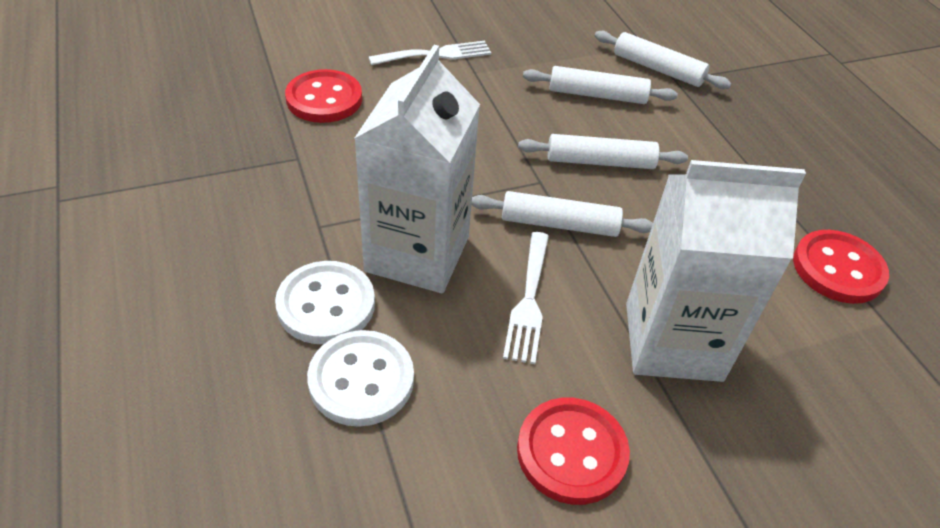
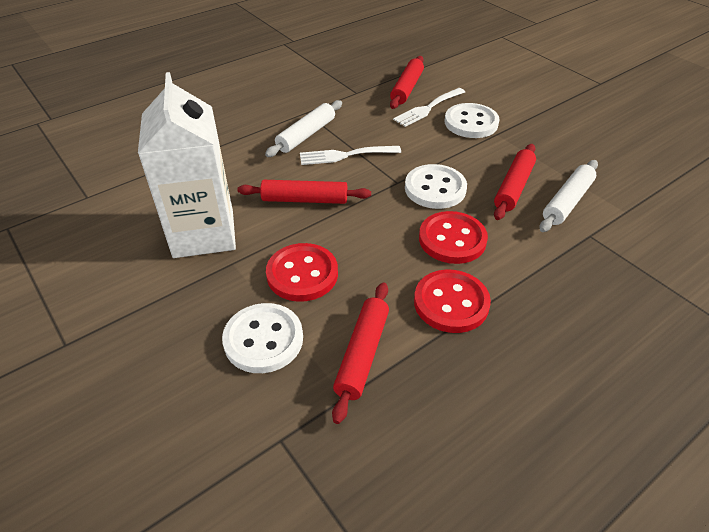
red rolling pin: none = 0 -> [237,180,371,204] [332,282,389,424] [390,56,424,109] [494,144,536,220] = 4
white button: [275,261,375,344] [307,330,414,427] = 2 -> [222,303,303,373] [405,164,467,209] [444,103,500,138] = 3
white carton: [354,45,480,293] [626,160,806,382] = 2 -> [138,72,236,258] = 1
white rolling pin: [471,191,653,237] [518,134,688,169] [523,66,678,104] [595,31,732,89] = 4 -> [265,100,342,157] [539,160,598,232] = 2

